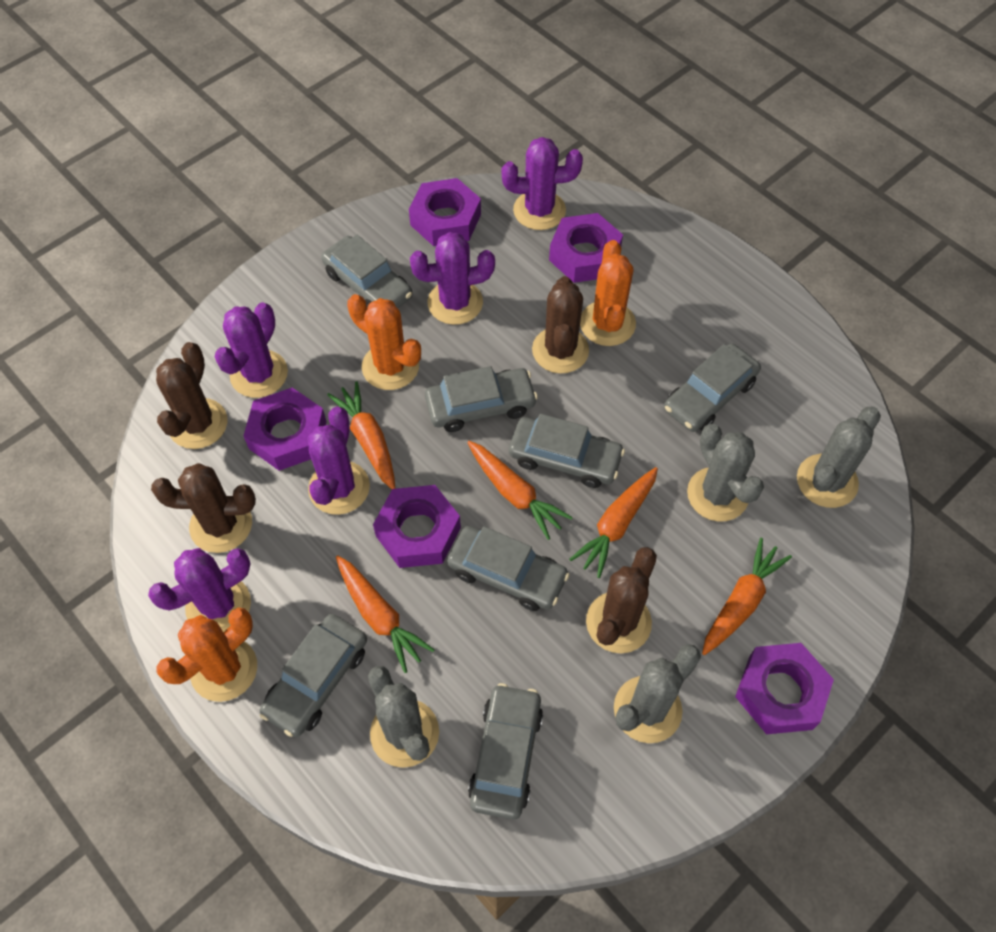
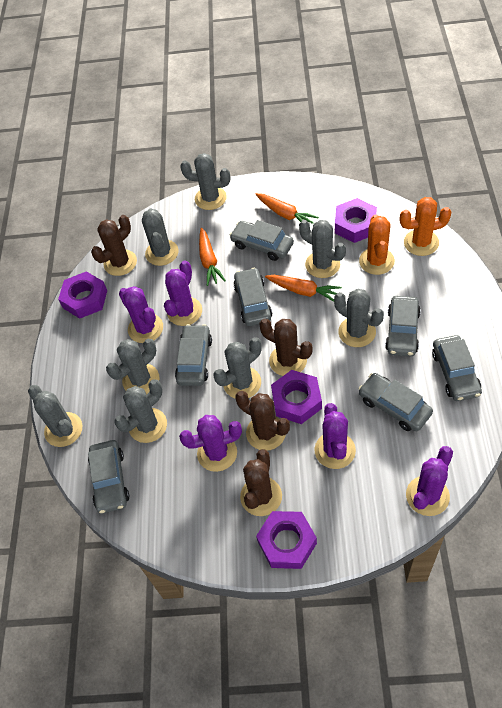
grey cactus: [368,666,439,768] [614,644,701,743] [687,424,764,521] [797,407,881,508] = 4 -> [28,385,82,447] [106,339,160,394] [114,379,167,443] [142,208,179,266] [180,153,230,210] [214,337,262,398] [299,220,346,278] [334,288,384,347] = 8
orange cactus: [157,607,257,702] [347,294,421,390] [580,240,636,346] = 3 -> [359,214,395,275] [400,197,451,256] = 2
orange carrot: [327,381,395,489] [336,555,435,673] [467,441,573,540] [569,467,658,578] [702,538,792,655] = 5 -> [199,228,226,286] [255,193,319,224] [265,275,342,302] = 3
purple nut: [243,388,326,471] [373,485,461,568] [409,178,481,246] [549,213,623,283] [735,643,834,734] = 5 -> [58,271,107,319] [256,511,317,569] [271,370,322,424] [335,198,377,243] = 4

